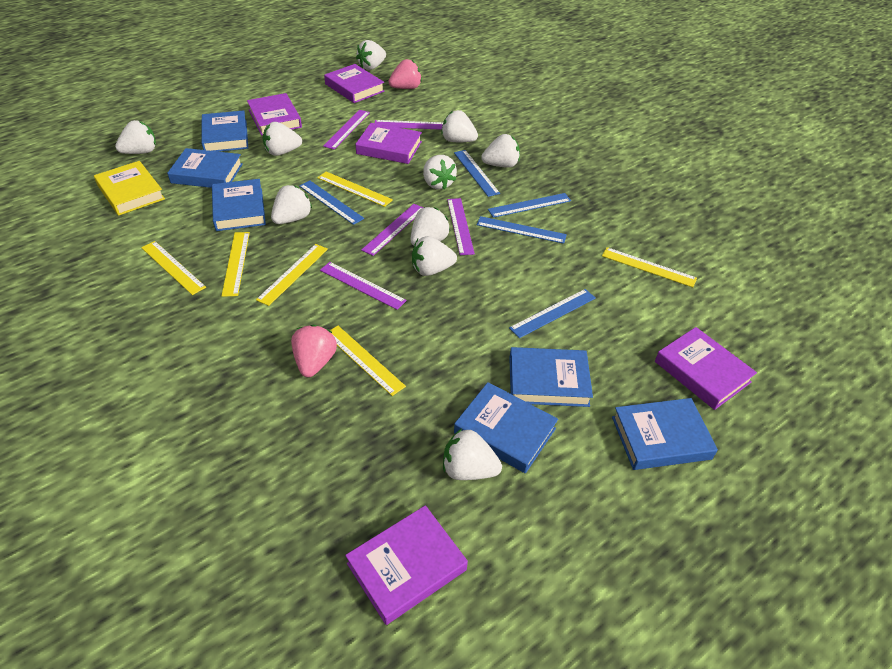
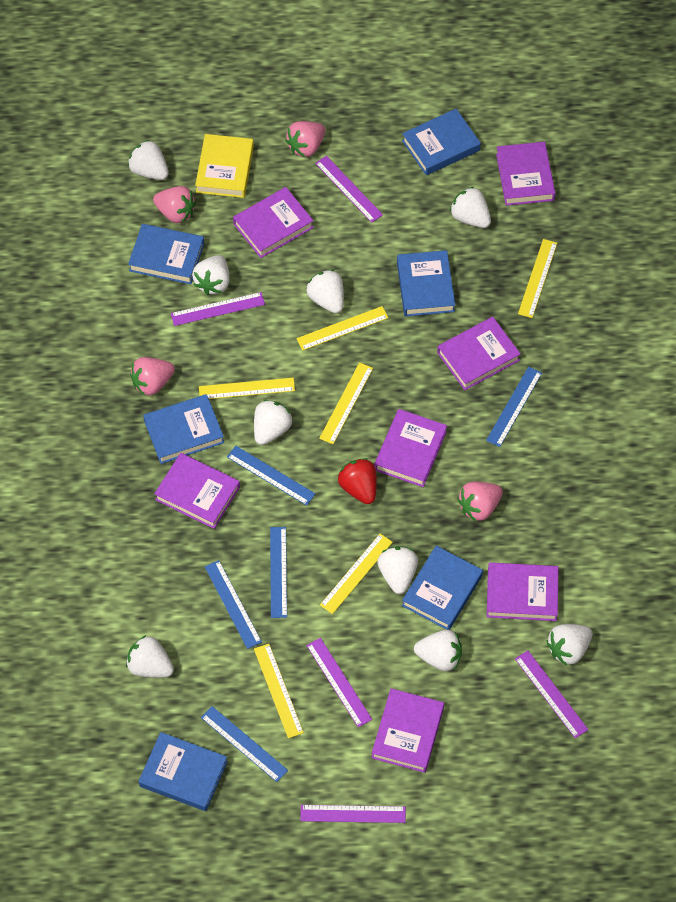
pink strawberry: [291,325,337,377] [388,59,422,89] = 2 -> [130,357,175,396] [153,186,196,223] [285,121,325,157] [458,482,503,521] = 4
purple book: [247,93,302,136] [324,64,385,103] [345,505,468,625] [355,123,422,164] [655,327,757,410] = 5 -> [154,453,240,529] [233,187,314,258] [372,688,444,773] [374,409,447,487] [437,317,521,390] [487,562,558,621] [496,142,555,206] = 7
red strawberry: none = 0 -> [338,458,377,504] = 1
white strawberry: [115,120,156,154] [263,122,302,156] [271,185,312,224] [356,40,386,70] [410,207,450,246] [412,236,457,276] [423,155,457,190] [441,110,478,142] [443,428,502,480] [481,134,520,168] = 10 -> [126,635,174,678] [128,140,169,180] [192,255,230,295] [254,400,292,445] [306,269,344,313] [377,546,418,594] [414,630,462,671] [450,187,491,228] [546,624,592,666] = 9

